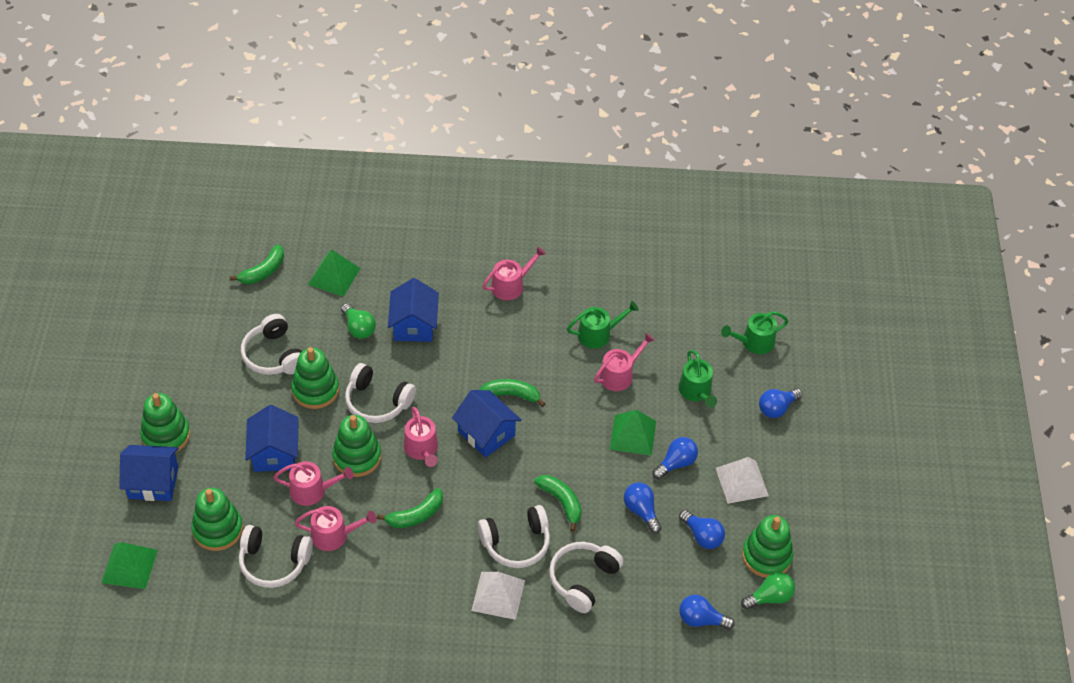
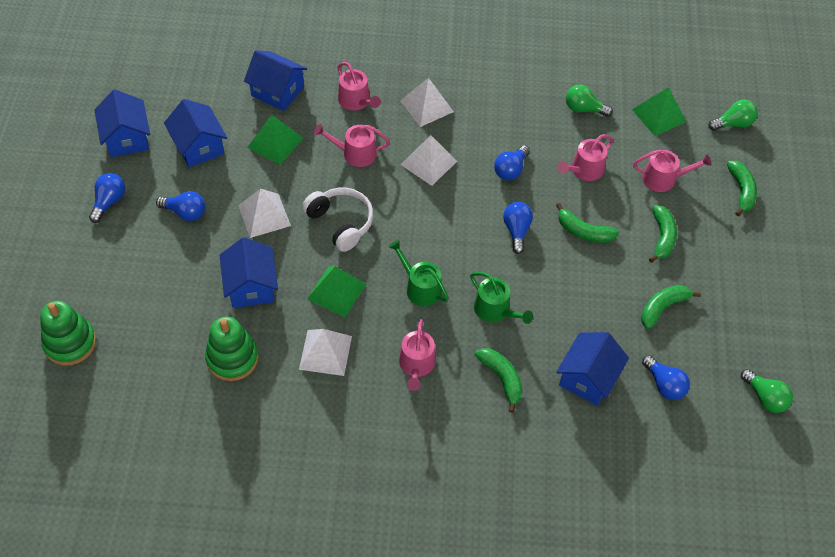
blue house: [119,445,179,501] [245,405,299,472] [388,278,439,342] [452,390,521,458] = 4 -> [94,89,150,157] [164,99,227,167] [219,237,278,308] [244,50,307,111] [556,332,629,406] = 5
green banana: [230,244,284,284] [377,488,443,528] [480,379,545,407] [534,475,582,532] = 4 -> [475,348,522,413] [556,203,619,243] [641,285,701,329] [649,205,677,263] [727,161,757,216] = 5
green light bulb: [341,303,376,339] [741,572,795,610] = 2 -> [566,84,613,117] [708,100,758,131] [741,369,793,413] = 3
green stacking toy: [140,393,190,453] [191,488,243,551] [291,347,339,409] [332,415,381,477] [742,515,793,578] = 5 -> [40,301,96,366] [205,316,259,381] = 2
green watering can: [567,301,639,349] [678,350,717,407] [721,311,789,354] = 3 -> [389,240,449,306] [470,272,533,324] = 2
white headphones: [239,525,313,588] [241,314,302,375] [345,363,416,423] [478,505,550,568] [549,542,624,613] = 5 -> [302,188,373,252] = 1
white pyramid: [471,572,525,620] [716,457,769,504] = 2 -> [238,189,291,238] [299,329,352,376] [400,78,454,127] [400,135,457,186] = 4

